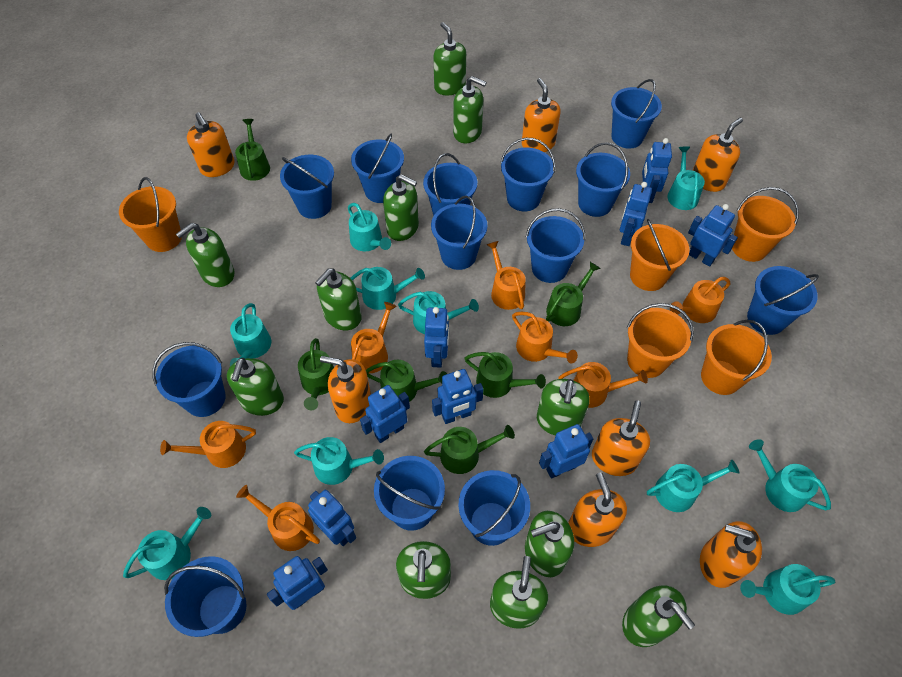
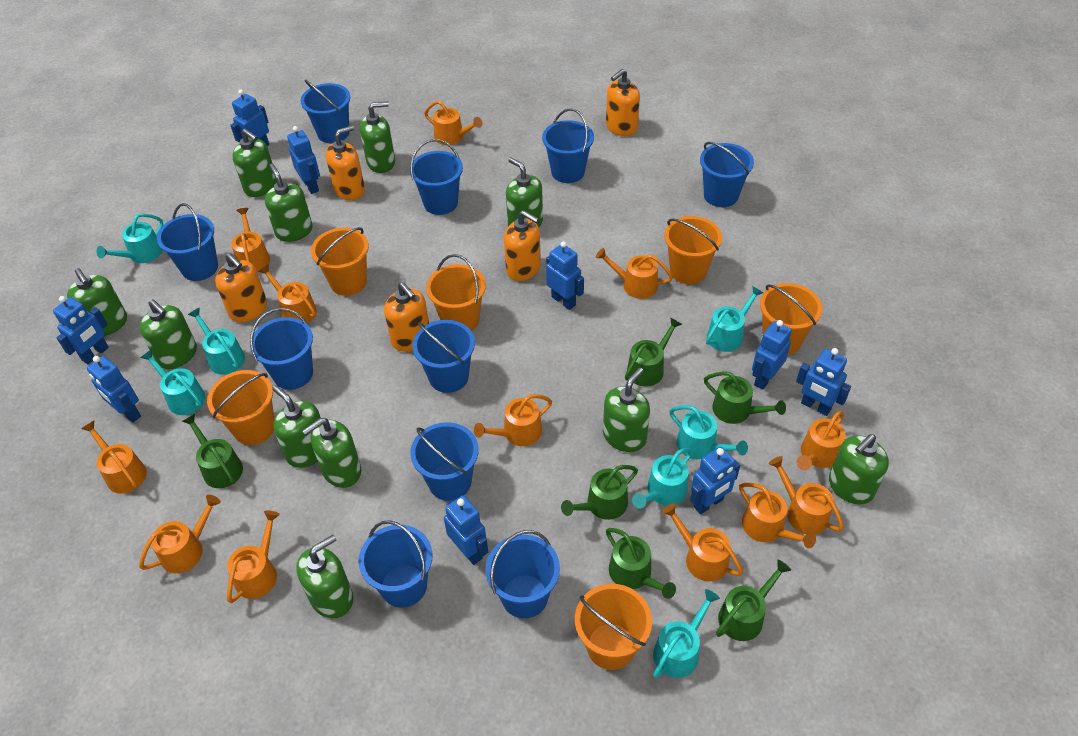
blue bucket: [152,342,226,417] [164,556,247,637] [280,155,334,219] [351,134,404,203] [374,456,445,531] [423,153,477,216] [431,196,487,270] [458,470,530,546] [500,138,555,211] [526,208,585,283] [576,142,630,217] [611,79,662,149] [747,266,819,335] = 13 -> [157,203,218,281] [250,308,313,390] [301,80,350,143] [358,520,433,608] [410,139,463,215] [410,422,479,501] [412,320,475,393] [485,530,560,618] [542,108,594,183] [700,142,754,207] = 10
orange bucket: [119,177,182,252] [627,303,694,378] [630,219,690,291] [701,320,772,395] [732,187,799,262] = 5 -> [207,370,275,445] [311,227,369,296] [426,254,486,331] [575,584,652,670] [664,216,722,284] [760,283,822,355] = 6
orange soap dispenser: [187,112,234,177] [320,356,371,423] [522,78,561,152] [568,472,627,547] [592,400,650,476] [692,118,743,192] [700,521,762,588] = 7 -> [215,253,267,322] [325,125,365,200] [384,282,429,352] [504,210,541,281] [606,69,640,136] = 5
orange watering can: [160,421,256,468] [236,485,320,551] [351,302,397,373] [487,241,526,310] [512,312,578,363] [558,362,648,408] [670,277,730,323] = 7 -> [81,421,147,493] [139,495,221,573] [227,510,280,603] [231,208,270,272] [258,264,317,323] [424,100,482,145] [474,394,552,446] [596,248,673,299] [662,503,743,581] [739,483,816,548] [769,456,844,534] [797,411,846,470] = 12
turquoise watering can: [123,507,211,580] [230,303,271,366] [294,437,384,485] [348,203,391,251] [351,267,425,310] [398,291,479,334] [647,459,739,512] [667,146,705,210] [740,564,835,615] [749,439,831,512] = 10 -> [97,213,163,263] [140,349,206,415] [188,308,245,375] [632,448,692,509] [653,589,720,678] [669,405,748,459] [706,286,763,352] = 7

